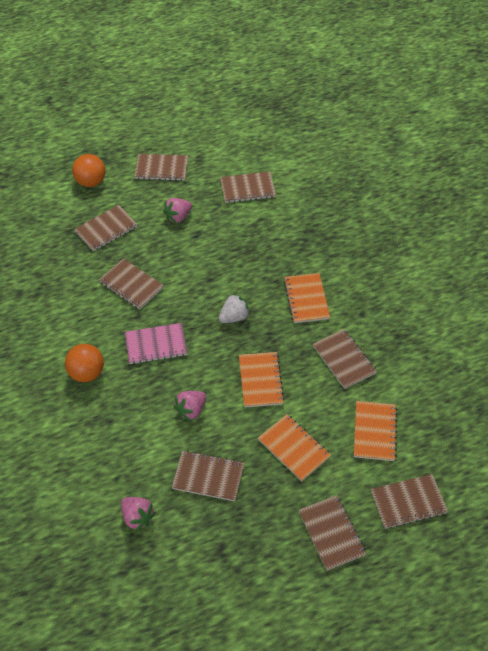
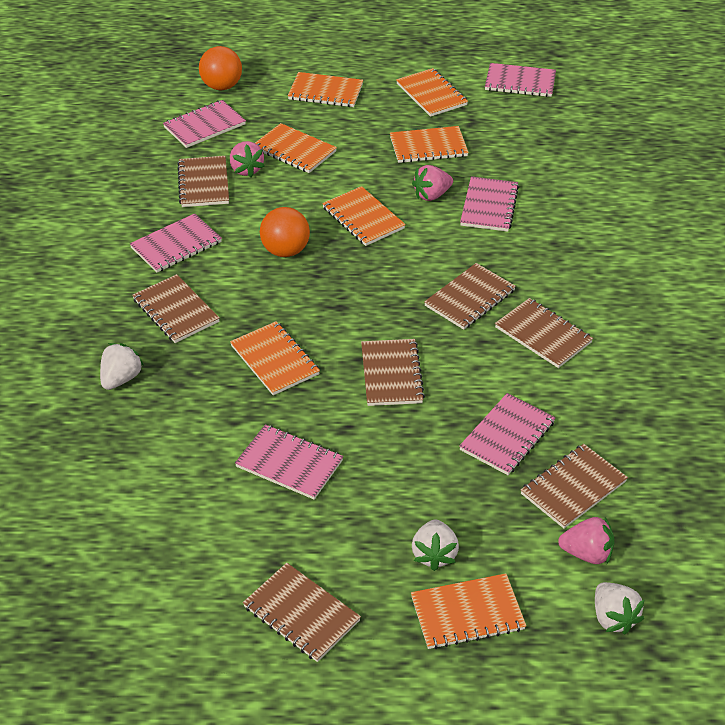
brown notebook: [74,205,137,251] [99,258,164,309] [135,154,188,181] [172,450,244,501] [220,171,276,203] [299,495,367,571] [313,329,377,389] [371,474,448,529] = 8 -> [132,274,220,343] [177,156,229,207] [243,563,361,662] [361,339,425,406] [424,263,516,330] [495,298,593,368] [521,444,628,528] = 7
orange notebook: [239,352,284,407] [258,414,331,481] [284,273,330,323] [354,401,397,461] = 4 -> [230,321,320,395] [255,123,337,173] [288,72,363,107] [322,186,406,246] [390,126,469,163] [396,68,468,117] [411,573,526,649] = 7
pink notebook: [125,323,188,364] = 1 -> [130,213,222,273] [163,100,246,148] [235,424,343,500] [459,393,556,475] [460,176,519,232] [485,63,556,97] = 6
white strawberry: [219,293,250,323] = 1 -> [100,343,144,390] [412,519,459,571] [595,582,645,635] = 3

